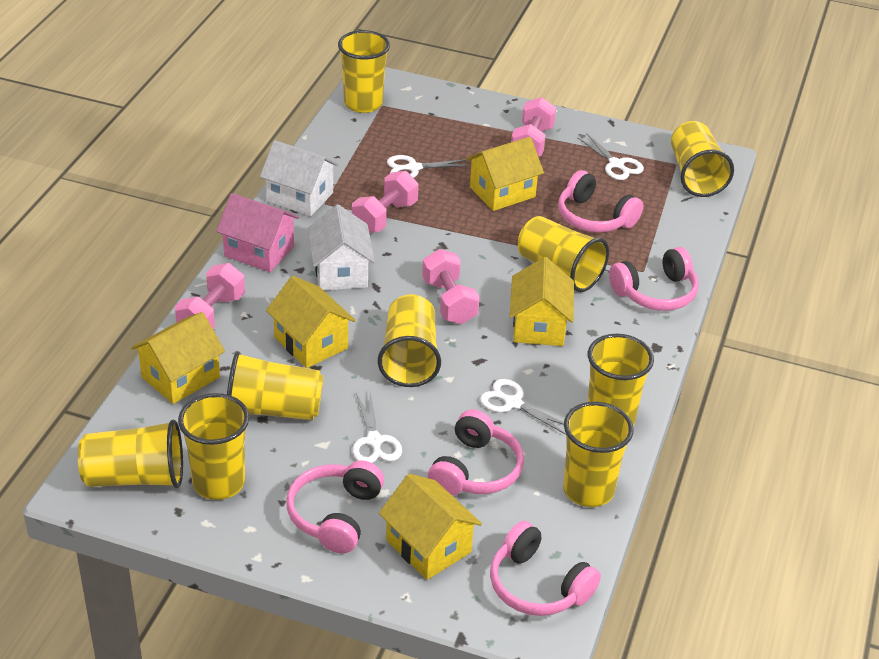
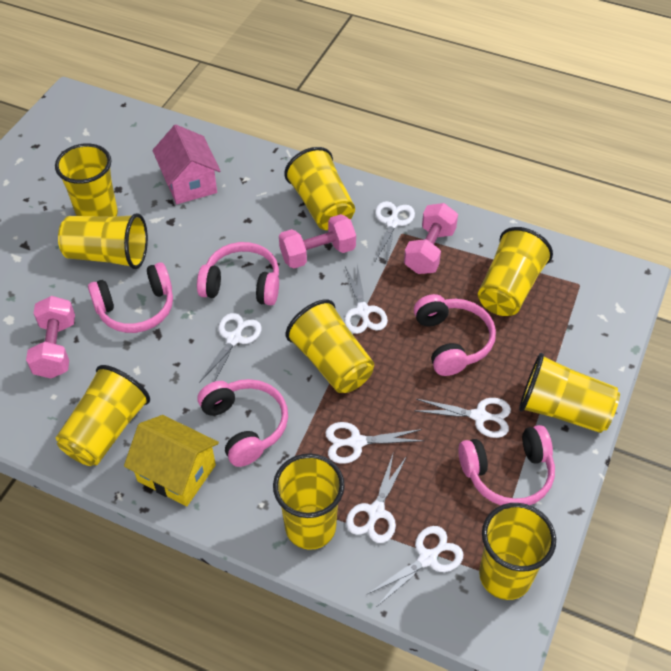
pink dumbbell: [175,263,245,328] [352,171,419,233] [422,249,480,324] [511,97,556,157] = 4 -> [26,296,75,379] [279,214,356,269] [404,203,458,274] = 3
white house: [260,140,339,216] [308,204,375,290] = 2 -> none = 0
white scissors: [352,392,402,463] [387,155,471,178] [480,379,566,435] [577,133,644,180] = 4 -> [199,313,262,383] [325,422,424,464] [344,265,388,334] [346,454,407,543] [368,526,464,606] [375,201,415,266] [415,398,511,438] = 7
yellow house: [131,312,225,404] [266,276,356,368] [379,474,482,580] [466,137,544,211] [510,257,574,346] = 5 -> [124,415,219,506] = 1

